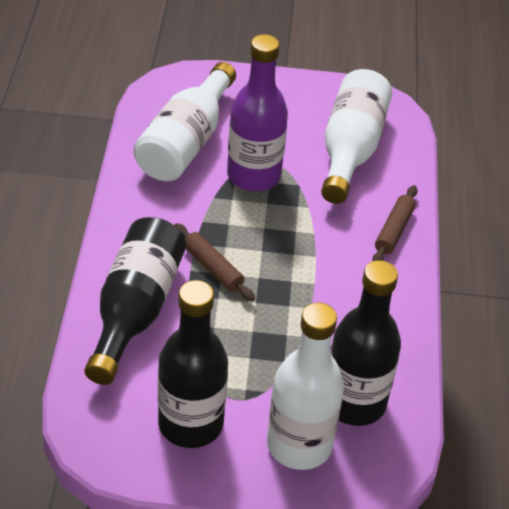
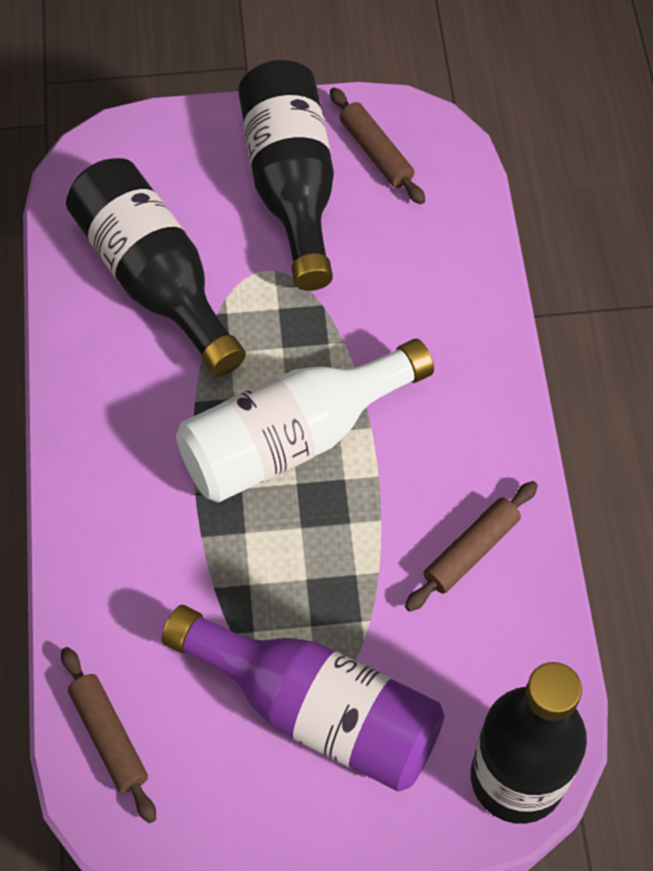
brown rolling pin: [174,223,255,301] [373,185,417,261] = 2 -> [61,647,156,823] [330,87,425,204] [405,481,538,612] = 3
white bottle: [134,62,236,181] [267,303,344,470] [321,69,392,204] = 3 -> [176,339,434,502] = 1

